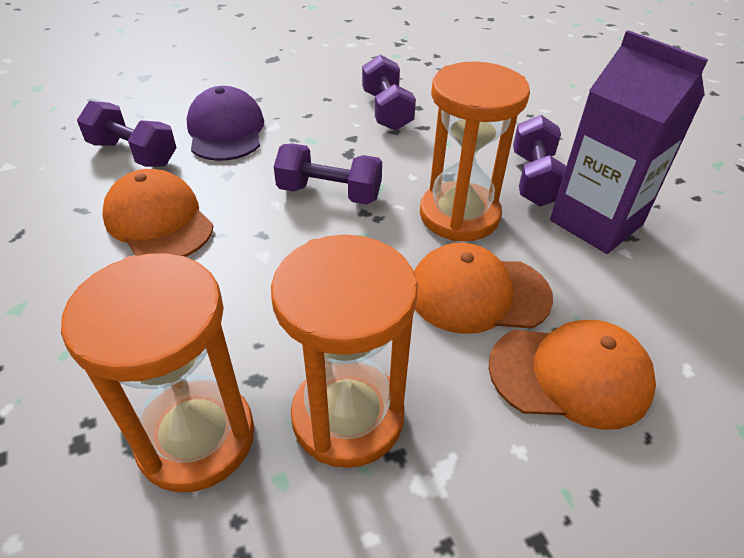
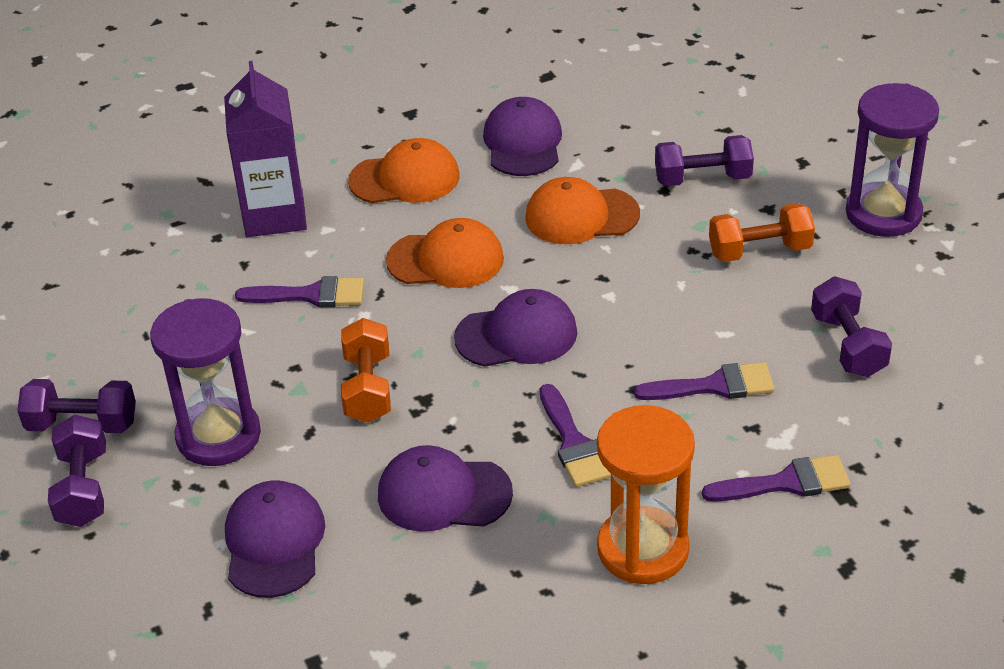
orange dumbbell: none = 0 -> [341,318,391,423] [709,203,815,262] = 2
orange hourglass: [61,253,254,492] [271,235,418,468] [420,62,530,241] = 3 -> [597,405,695,584] = 1
purple brush: none = 0 -> [235,276,364,307] [540,384,611,487] [634,362,774,400] [702,455,850,502] = 4
purple cap: [186,86,264,161] = 1 -> [225,480,325,598] [378,445,513,532] [454,289,577,367] [483,97,562,176] = 4
purple hourglass: none = 0 -> [150,298,261,466] [846,83,939,237] = 2

